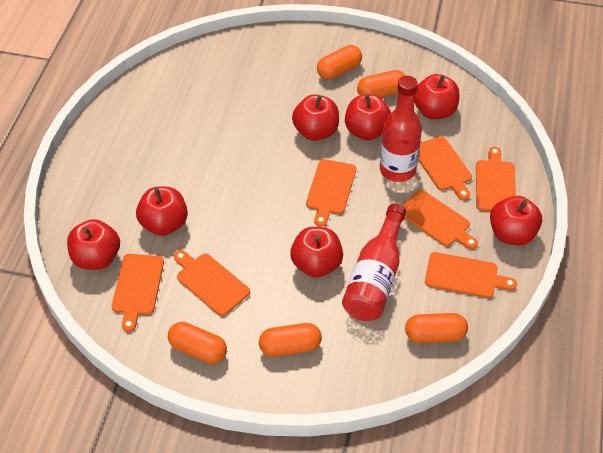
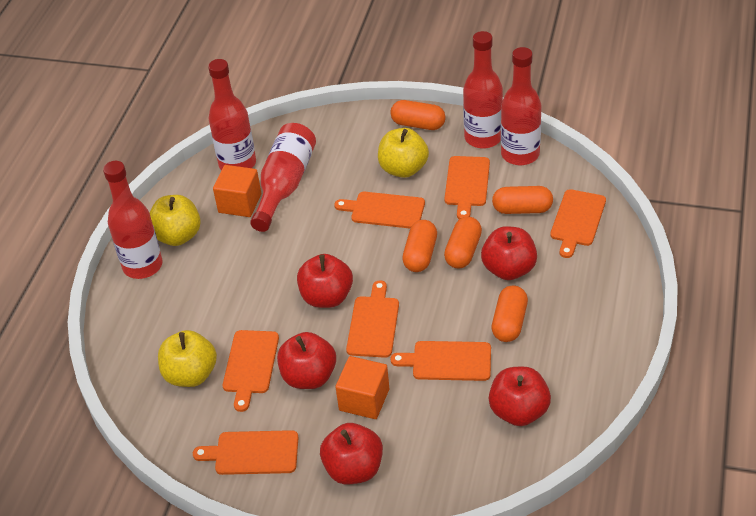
orange cube: none = 0 -> [213,165,261,217] [336,356,389,419] = 2
red apple: [67,219,120,270] [136,187,188,236] [290,227,343,278] [292,94,339,141] [345,94,391,140] [414,74,460,120] [490,196,542,245] = 7 -> [277,332,336,389] [297,254,353,308] [320,423,383,484] [481,226,537,280] [489,367,551,426] = 5
red bottle: [342,203,406,321] [380,76,422,182] = 2 -> [103,161,163,279] [208,59,256,170] [250,123,316,232] [463,31,503,149] [501,47,542,165] = 5
yellow apple: none = 0 -> [150,195,201,246] [158,330,217,387] [378,128,429,178] = 3

